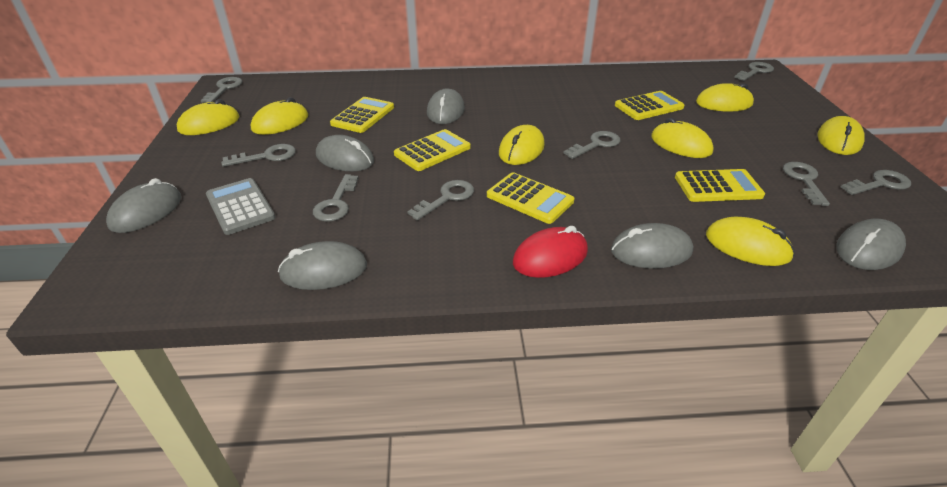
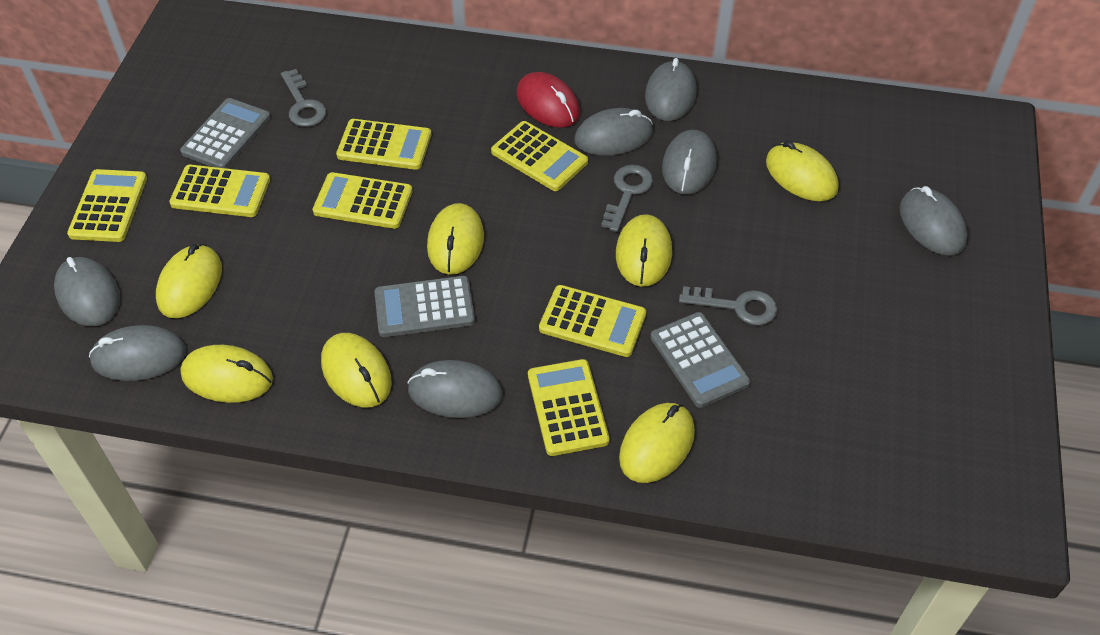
grey calculator: [206,178,276,235] = 1 -> [180,98,271,168] [374,276,475,337] [650,312,750,408] = 3
grey key: [201,77,242,103] [221,144,296,167] [313,174,359,222] [407,180,474,220] [563,131,620,159] [734,62,774,81] [783,162,830,206] [841,170,911,195] = 8 -> [281,69,326,127] [601,165,653,232] [679,286,778,325] = 3
grey mouse: [106,178,181,233] [278,241,367,290] [316,135,374,171] [427,88,465,124] [611,223,693,268] [836,219,906,270] = 6 -> [54,257,120,326] [89,325,186,381] [407,360,503,418] [574,108,653,156] [645,58,697,121] [662,130,717,194] [900,186,968,255] = 7
yellow calculator: [330,97,394,133] [394,129,471,171] [487,172,574,224] [615,91,684,120] [675,169,765,202] = 5 -> [67,169,147,242] [169,165,270,217] [313,172,413,229] [336,119,431,170] [491,121,588,191] [528,359,610,456] [539,285,646,357] = 7

